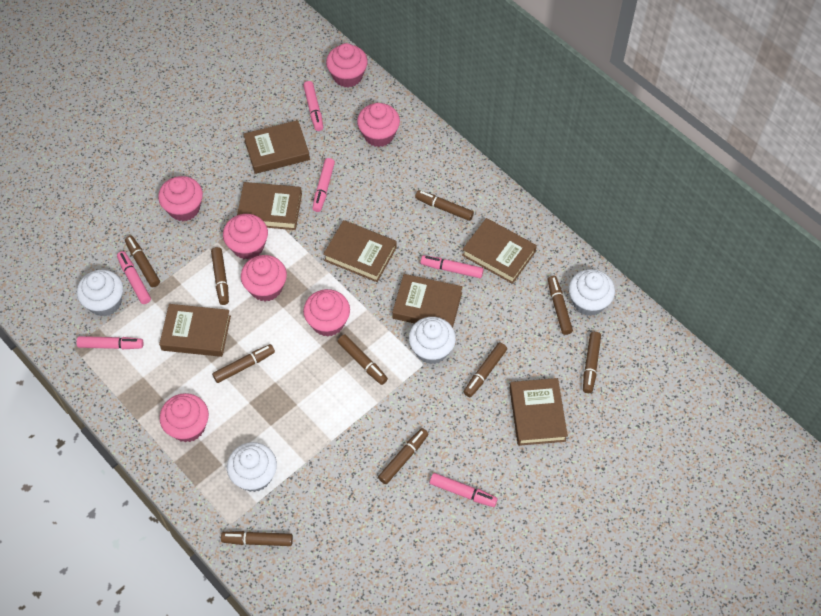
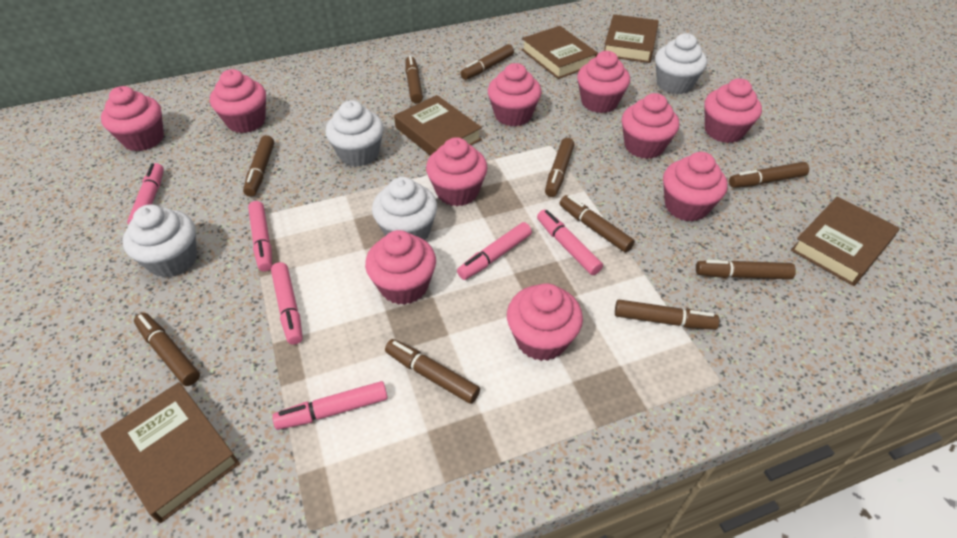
brown book: [159,304,231,357] [237,182,302,230] [243,120,310,174] [323,220,397,282] [392,274,463,328] [462,218,537,284] [510,378,568,446] = 7 -> [100,382,240,523] [394,95,482,156] [522,26,598,79] [604,14,659,63] [791,197,899,286] = 5
pink cupcake: [158,176,203,221] [160,393,209,442] [223,214,268,260] [241,255,287,301] [303,289,350,337] [326,43,368,88] [357,103,400,147] = 7 -> [101,86,164,151] [210,69,266,133] [365,230,436,305] [426,137,488,206] [488,63,542,126] [507,283,583,361] [577,51,630,113] [622,93,679,159] [663,152,728,222] [704,78,762,143] = 10

